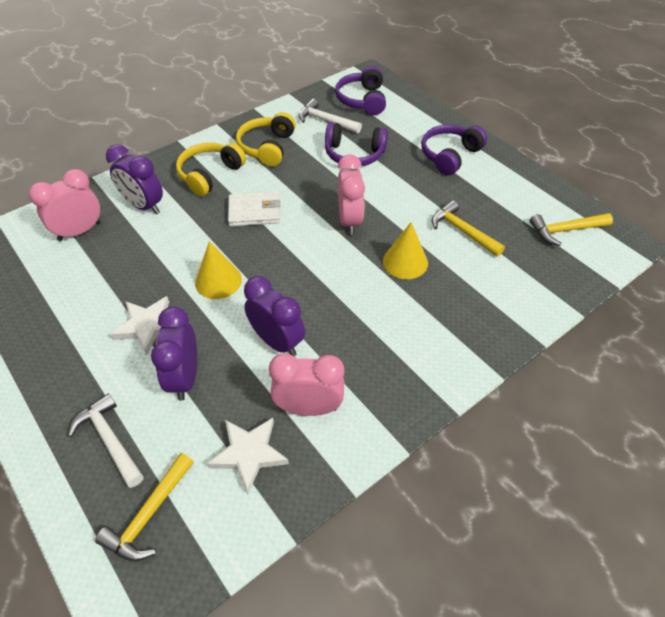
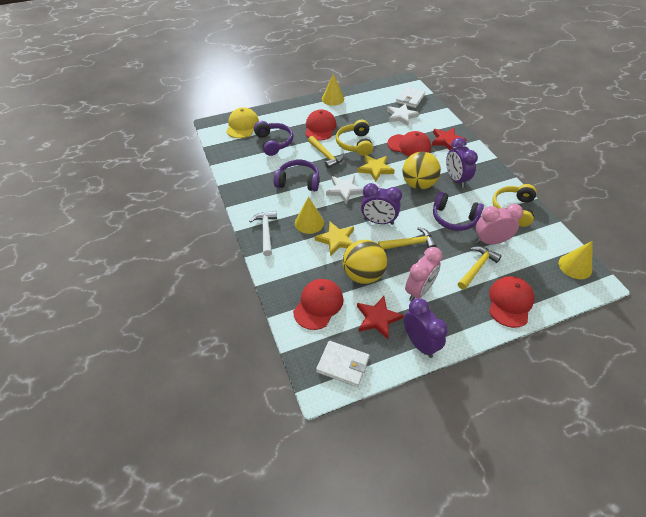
pink clock: [29,169,101,241] [269,353,344,416] [338,154,365,235] = 3 -> [405,247,443,301] [476,204,523,245] = 2
red cap: none = 0 -> [293,279,343,330] [305,109,336,141] [387,131,431,156] [489,276,534,328] = 4
red star: none = 0 -> [357,296,404,339] [432,128,466,150] = 2
white hammer: [68,393,144,488] [299,99,362,133] = 2 -> [249,211,277,256] = 1
white wallet: [228,192,280,226] = 1 -> [316,341,370,387] [396,86,425,108] = 2
yellow ball: none = 0 -> [343,240,387,284] [402,152,441,190] = 2
yellow cap: none = 0 -> [226,107,259,138] = 1
yellow cone: [195,241,242,299] [383,222,428,279] = 2 -> [295,197,324,234] [322,73,344,106] [559,241,593,279] = 3
yellow star: none = 0 -> [315,222,354,256] [357,155,395,182] = 2

